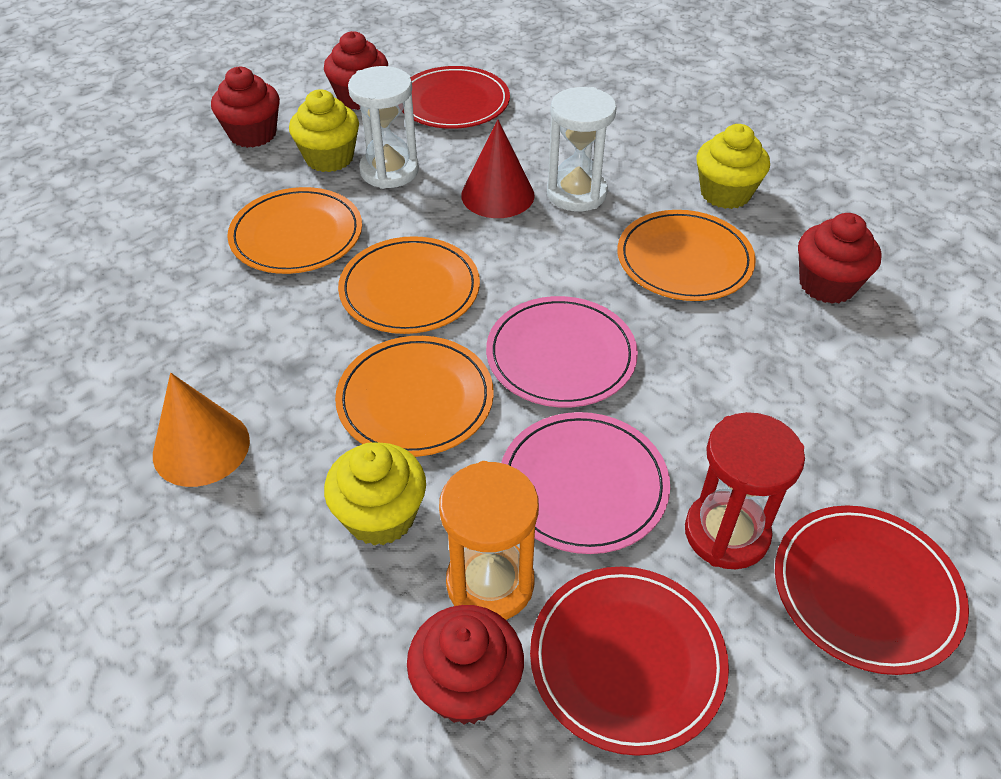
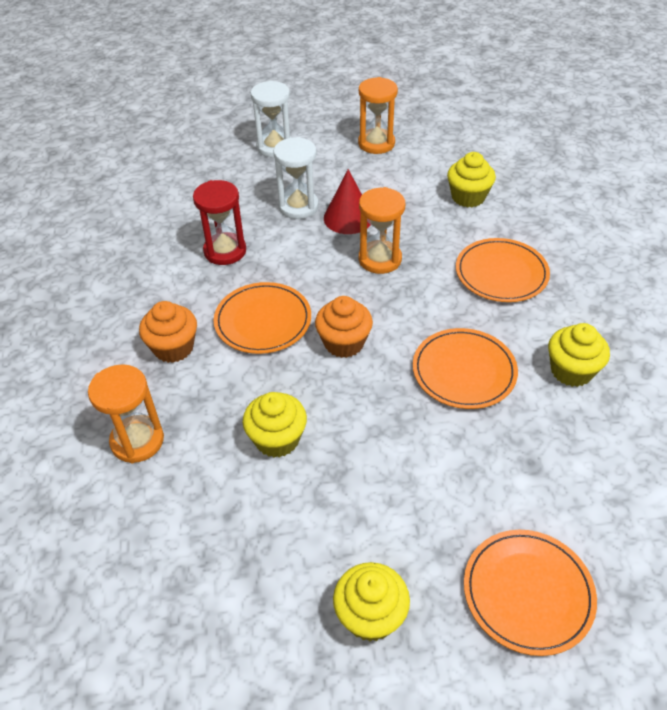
orange cone: [153,373,250,487] = 1 -> none = 0
orange cupcake: none = 0 -> [139,301,197,363] [315,296,373,358] = 2
orange hourglass: [439,461,539,620] = 1 -> [88,364,164,463] [358,77,398,154] [359,187,405,274] = 3
pink plate: [486,296,638,408] [501,412,670,554] = 2 -> none = 0
red cupcake: [211,67,280,148] [324,31,388,110] [407,605,524,725] [798,213,882,304] = 4 -> none = 0
red plate: [402,66,510,129] [530,567,729,756] [775,505,969,675] = 3 -> none = 0
yellow cupcake: [289,89,359,172] [324,442,426,546] [696,124,770,209] = 3 -> [243,392,307,458] [333,562,410,642] [447,152,496,207] [548,323,610,387] = 4

